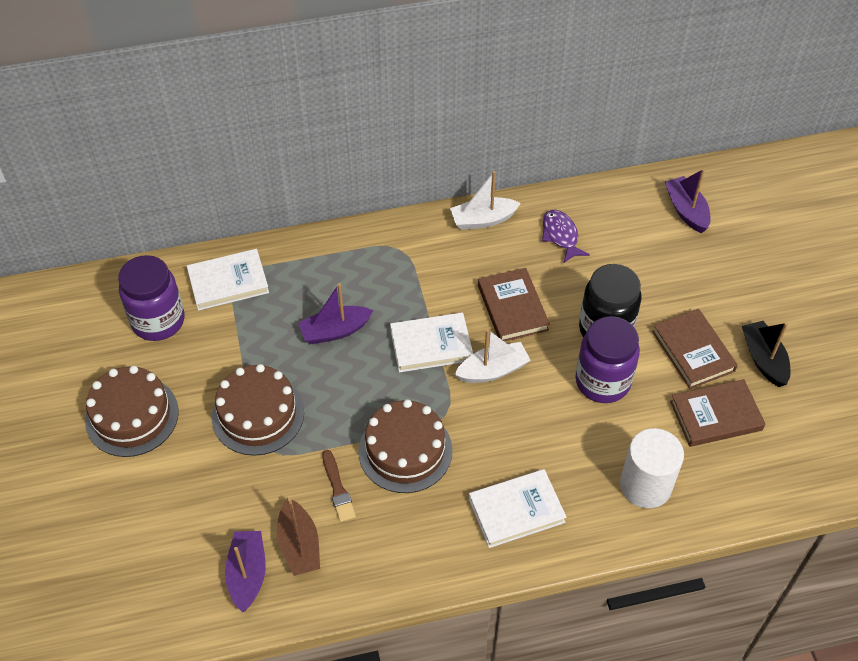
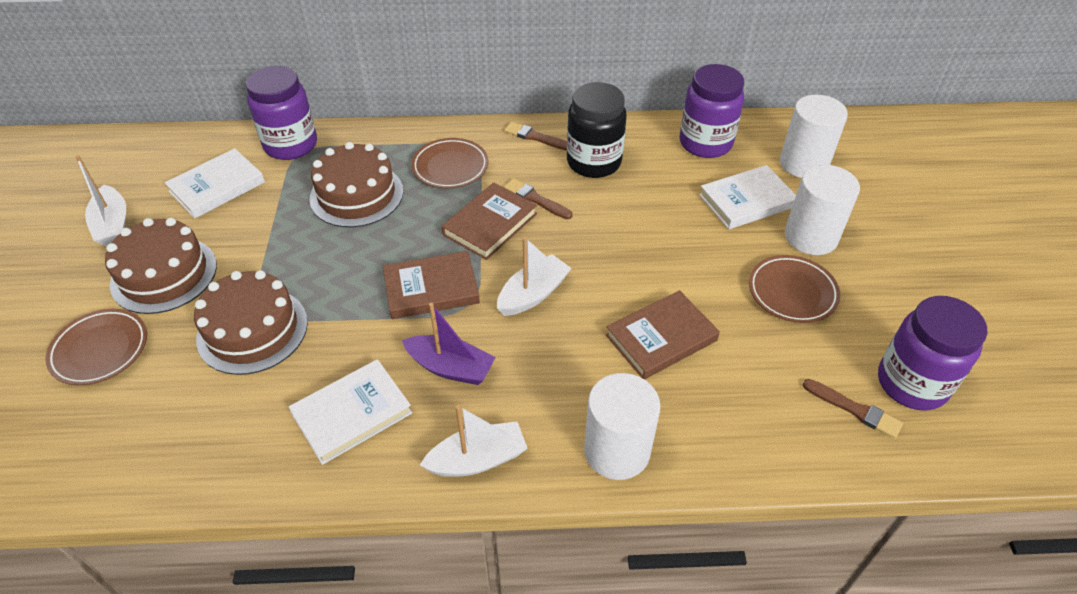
black boat: [742,321,791,387] = 1 -> none = 0
brown boat: [277,498,320,576] = 1 -> none = 0
brown brush: [322,450,356,522] = 1 -> [504,122,567,151] [504,178,573,219] [803,379,903,439] = 3
brown plate: none = 0 -> [45,309,147,385] [411,138,489,189] [749,255,840,323] = 3
purple boat: [225,531,266,612] [298,283,373,344] [665,169,711,233] = 3 -> [402,303,496,385] = 1
purple fish: [542,210,590,263] = 1 -> none = 0
purple jar: [118,255,184,341] [575,316,640,403] = 2 -> [246,66,317,160] [680,64,744,158] [878,296,987,411] = 3
white boat: [450,171,521,230] [455,329,531,383] = 2 -> [75,155,126,246] [420,405,528,477] [497,237,572,316] = 3
white cylinder: [620,428,684,508] = 1 -> [584,373,661,480] [780,95,848,178] [785,165,860,255] = 3

